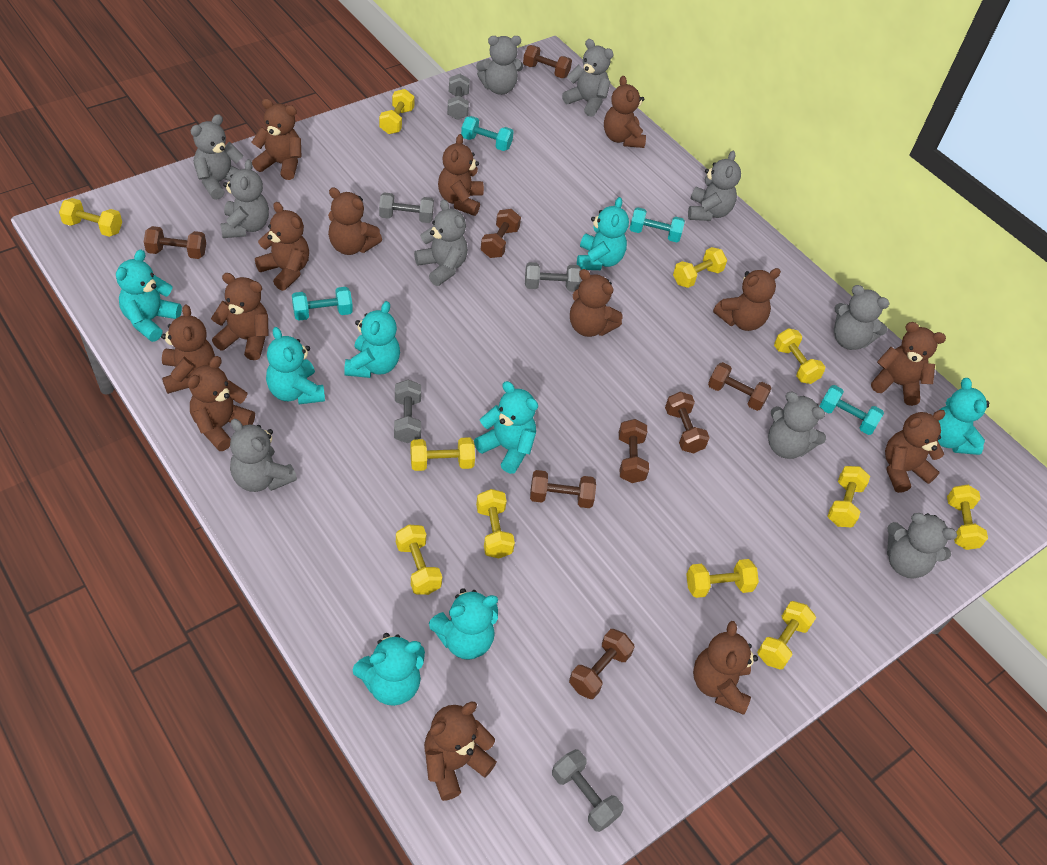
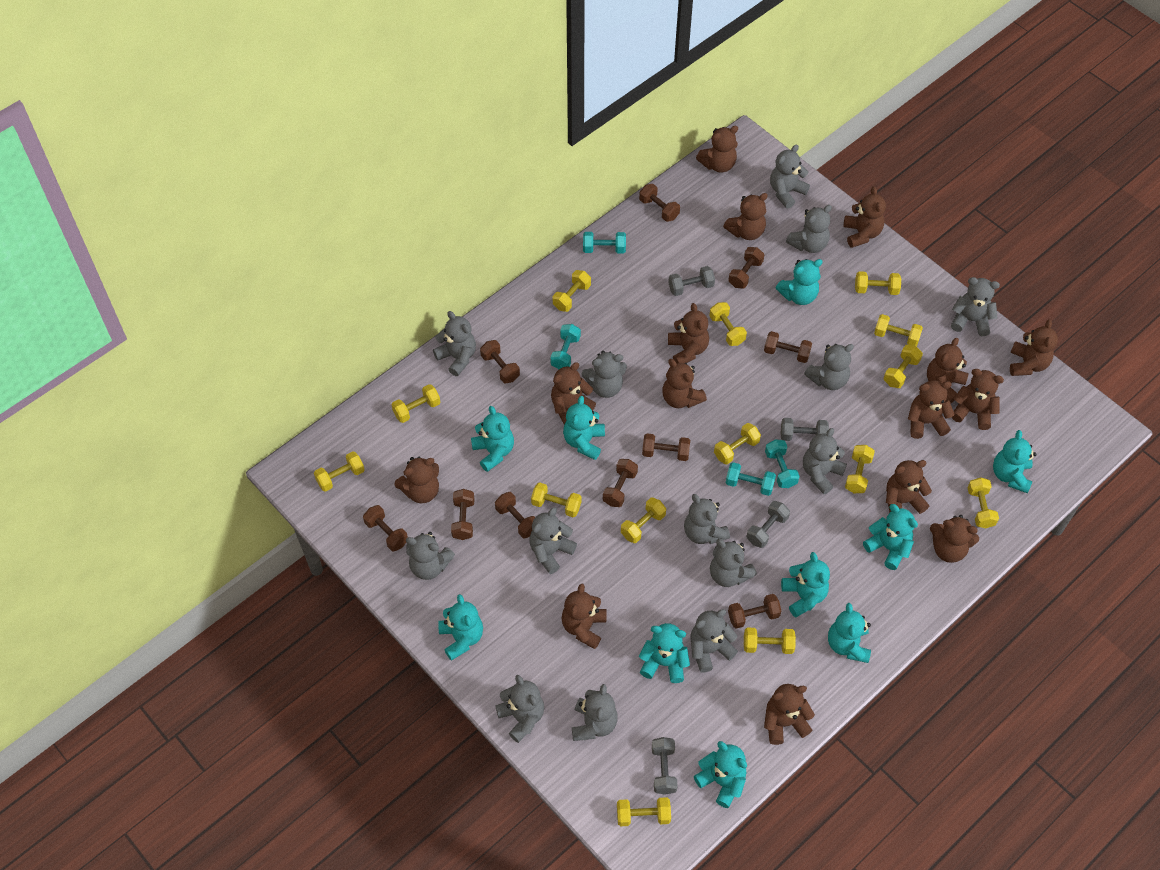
brown dumbbell: [144,226,206,259] [481,209,521,258] [523,45,572,78] [530,470,596,508] [569,629,635,699] [619,419,649,483] [665,391,710,453] [708,362,772,411] = 8 -> [363,505,408,551] [451,489,475,540] [480,340,520,383] [495,492,535,538] [603,459,638,507] [639,184,680,222] [642,433,690,461] [728,247,764,289] [728,594,781,629] [764,331,812,363] = 10
brown teddy bear: [161,304,215,394] [188,356,255,451] [211,273,269,360] [251,98,302,180] [255,202,309,291] [328,187,382,255] [424,702,497,801] [438,134,484,216] [570,269,623,337] [604,76,646,148] [693,621,758,715] [713,268,781,331] [871,322,946,406] [885,410,946,493] = 14 -> [394,457,439,503] [551,362,596,425] [562,583,606,649] [662,359,707,408] [668,303,709,363] [696,126,738,173] [723,193,768,240] [764,684,815,745] [843,186,886,248] [886,460,932,514] [908,380,955,439] [927,338,969,403] [930,515,979,563] [951,369,1004,430] [1010,319,1058,376] = 15
grey dumbbell: [379,192,434,223] [394,379,421,443] [447,74,470,120] [525,262,581,291] [552,749,623,832] = 5 -> [652,737,678,795] [668,266,715,296] [747,501,790,548] [781,418,829,441] = 4
grey teddy bear: [191,114,243,200] [220,159,269,238] [230,419,297,492] [414,199,468,286] [476,36,523,95] [562,39,614,117] [688,151,741,221] [768,392,826,459] [834,285,890,350] [887,513,957,578] = 10 -> [406,532,455,580] [433,311,476,376] [495,675,544,743] [529,507,577,574] [572,684,618,741] [581,351,627,398] [684,494,730,544] [690,609,738,673] [710,539,757,587] [770,144,810,208] [786,205,832,253] [803,428,847,494] [804,344,854,390] [951,277,1000,336] = 14
turquoise teddy bear: [116,250,182,342] [266,327,325,404] [344,301,400,378] [352,633,425,706] [429,588,498,660] [474,381,538,474] [577,197,629,270] [938,378,989,455] = 8 -> [438,594,483,661] [471,406,514,472] [563,396,605,460] [639,623,690,683] [694,741,747,808] [776,259,823,305] [781,552,830,618] [828,603,871,663] [863,504,918,570] [993,430,1037,493] = 10
yellow dumbbell: [59,198,122,237] [379,89,415,134] [396,525,442,595] [410,437,475,471] [476,489,515,558] [673,247,727,288] [686,559,759,598] [757,601,816,670] [774,328,825,384] [827,466,870,527] [947,485,988,550] = 11 -> [314,451,365,492] [392,384,440,423] [531,482,581,517] [553,270,591,312] [617,797,671,826] [621,497,666,543] [709,302,747,346] [714,423,761,464] [744,628,796,654] [845,445,875,493] [855,271,901,295] [874,314,923,346] [883,345,923,388] [967,477,999,528] = 14

